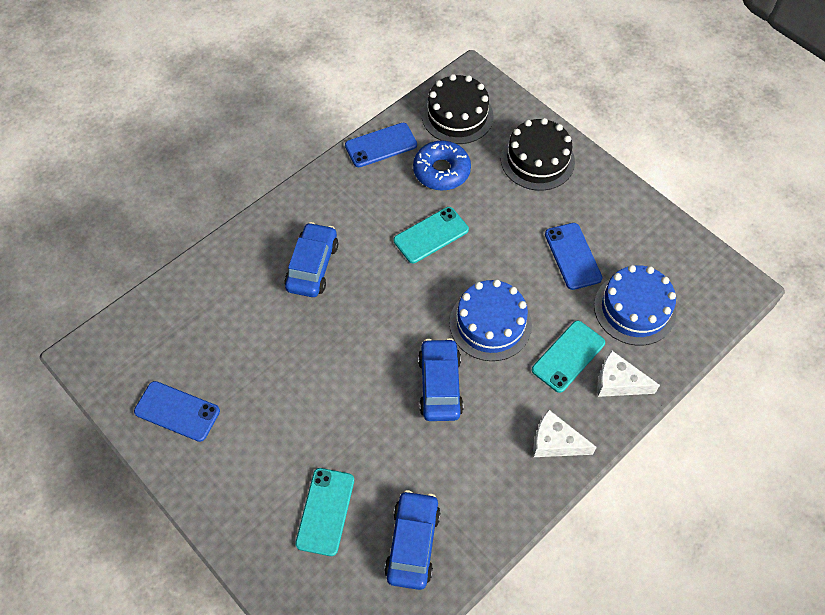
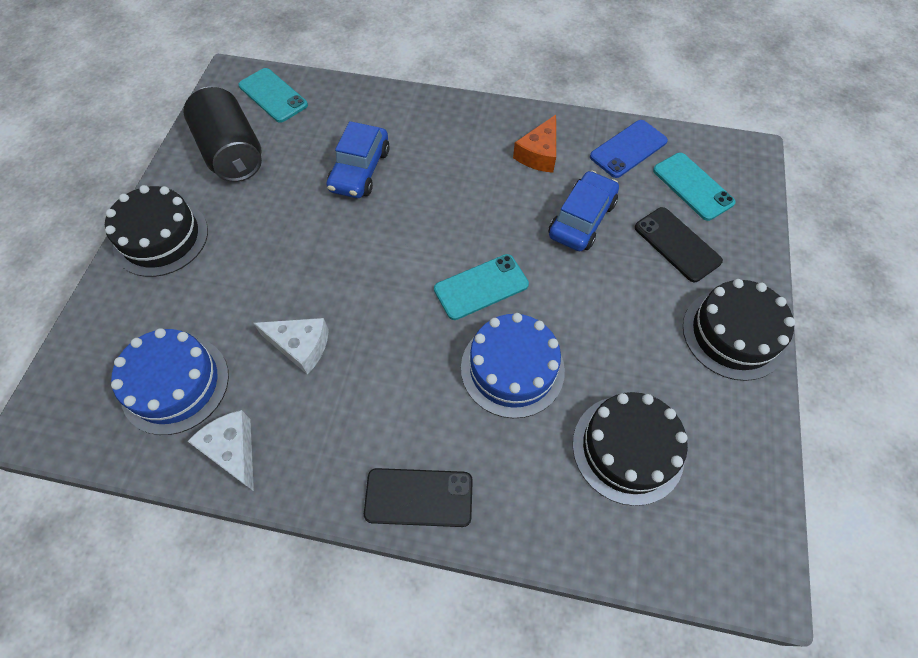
black cake: [422,74,494,144] [501,118,575,191] = 2 -> [105,185,208,277] [573,392,688,506] [683,279,795,381] = 3
black can: none = 0 -> [183,87,262,182] = 1
black phone: none = 0 -> [364,468,473,527] [635,207,723,282] = 2
blue car: [285,222,338,297] [384,490,441,590] [418,338,463,421] = 3 -> [327,121,390,198] [549,171,619,251] = 2
blue donut: [413,140,471,191] = 1 -> none = 0
blue phone: [134,381,220,442] [345,123,417,167] [545,223,602,290] = 3 -> [590,120,668,178] = 1
orange cheese: none = 0 -> [513,115,556,173] = 1

